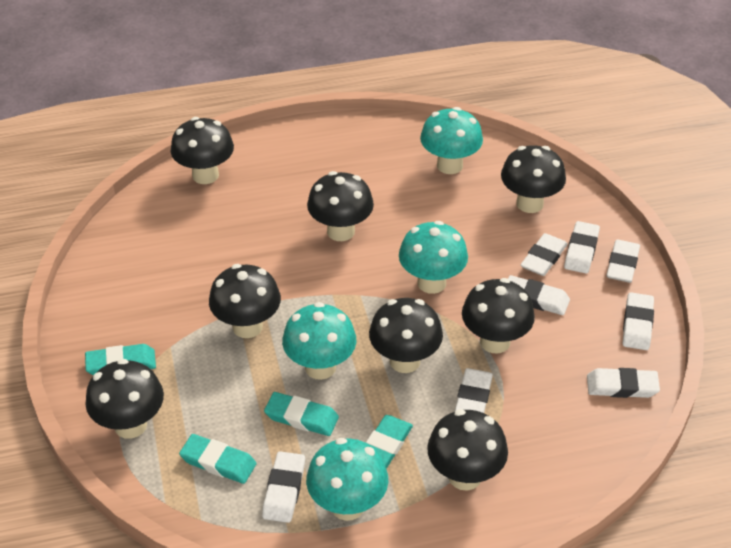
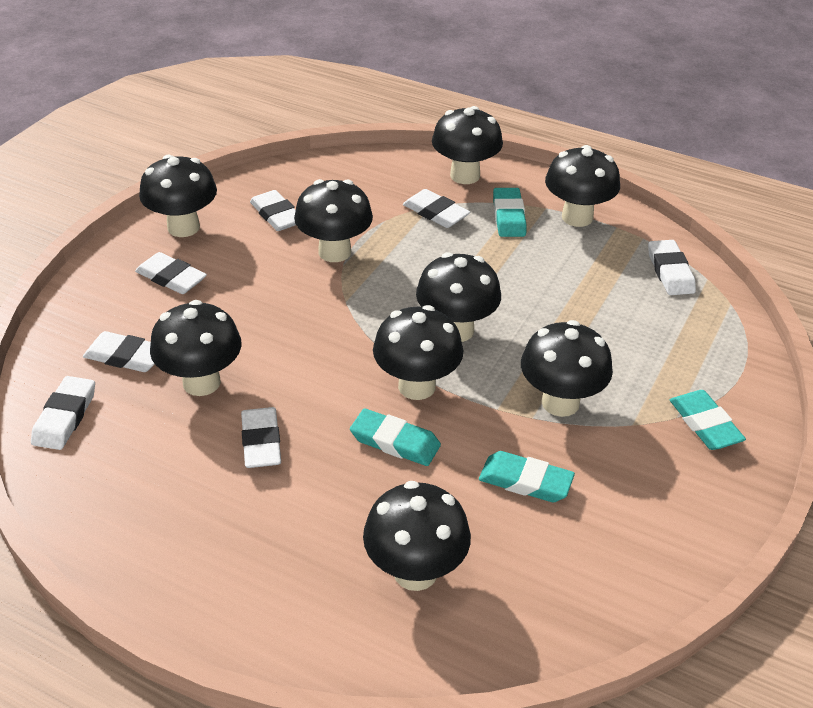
black mushroom: [85,359,164,439] [171,117,234,184] [209,264,281,338] [307,171,374,241] [369,298,443,373] [427,409,508,491] [462,278,535,354] [501,145,566,213] = 8 -> [139,155,217,237] [150,300,241,396] [294,179,373,262] [363,481,471,591] [373,305,463,400] [416,252,501,342] [432,106,503,184] [521,320,613,417] [545,145,620,227] = 9
turquoise mushroom: [282,302,356,380] [306,438,388,521] [399,221,468,294] [420,107,483,174] = 4 -> none = 0
white eraser: [262,451,305,523] [454,368,493,413] [508,275,570,315] [521,233,568,276] [564,221,600,274] [587,368,660,398] [606,239,640,283] [623,292,654,350] = 8 -> [31,376,95,450] [83,331,154,372] [135,252,207,294] [241,407,281,468] [250,190,296,231] [403,189,470,228] [648,240,696,295] = 7

